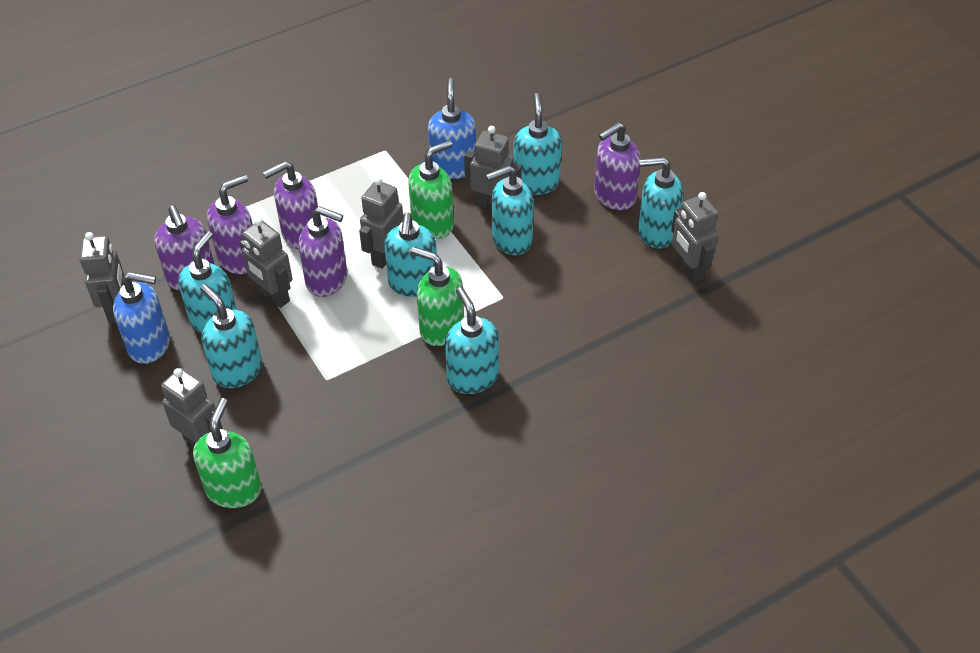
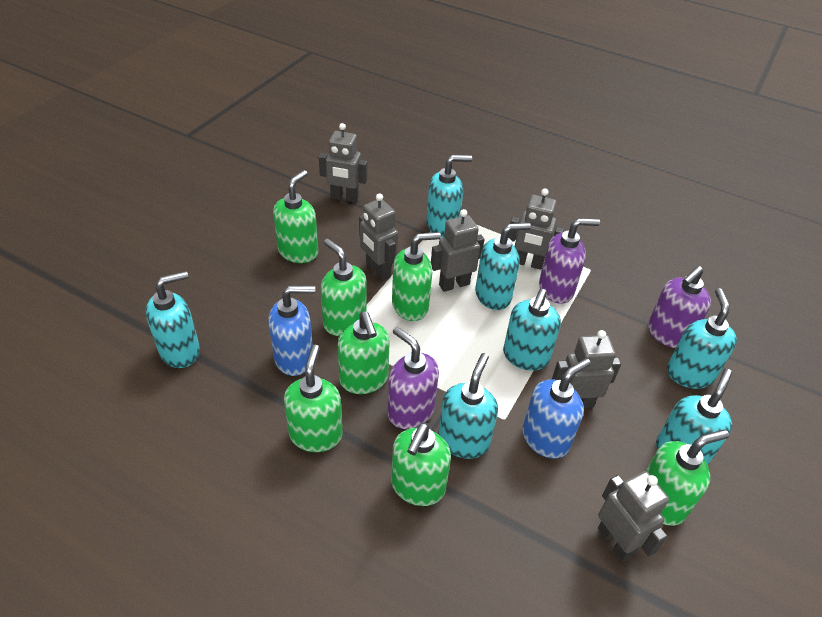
green soap dispenser: [193,398,262,508] [408,140,454,239] [411,247,464,346] = 3 -> [273,170,318,263] [284,345,342,452] [321,239,367,336] [338,312,390,394] [391,423,451,506] [392,232,441,321] [646,430,729,526] = 7
purple soap dispenser: [154,205,215,291] [207,175,253,274] [263,161,318,250] [299,206,347,297] [594,122,641,210] = 5 -> [388,327,439,429] [539,218,600,304] [648,266,711,348] = 3

